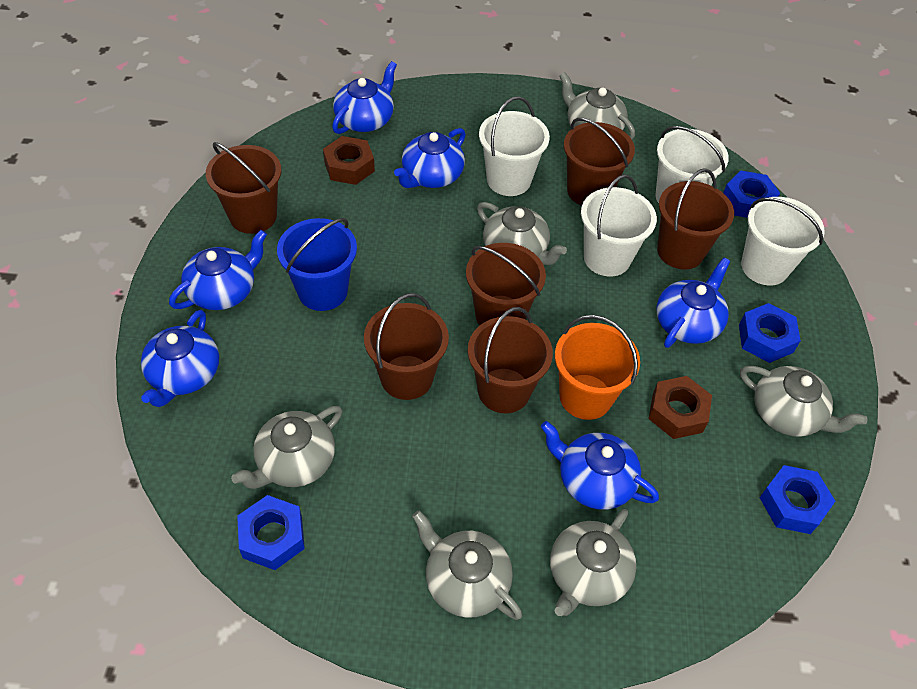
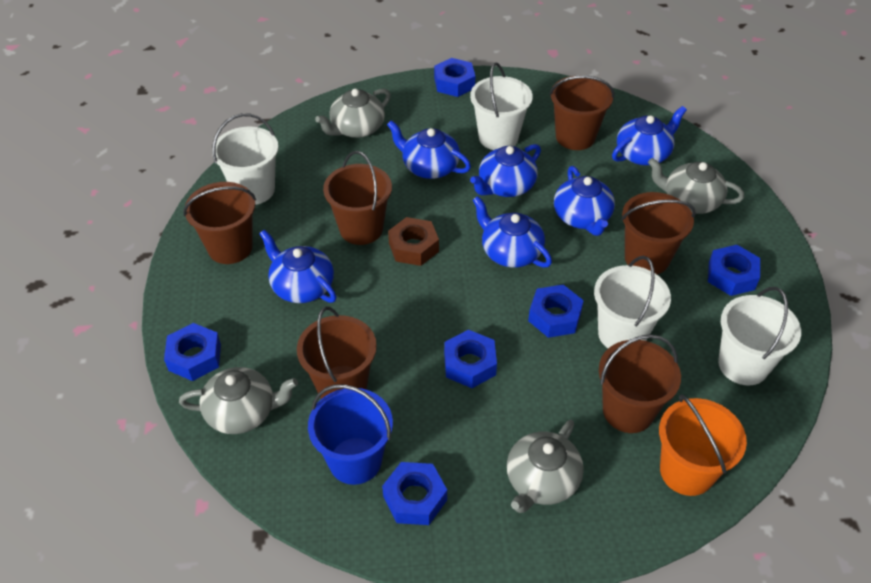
blue nut: [237,495,305,570] [723,171,780,218] [739,303,801,363] [759,465,835,534] = 4 -> [164,323,221,381] [382,462,447,525] [434,58,475,97] [444,330,497,388] [528,285,584,338] [708,245,760,296] = 6
brown nut: [323,136,375,185] [649,376,712,439] = 2 -> [388,217,439,266] = 1
grey teapot: [231,406,342,489] [412,511,522,620] [477,202,567,265] [550,509,636,616] [559,72,635,140] [740,366,868,437] = 6 -> [179,367,298,434] [315,89,391,138] [507,420,584,513] [648,158,744,214] = 4

